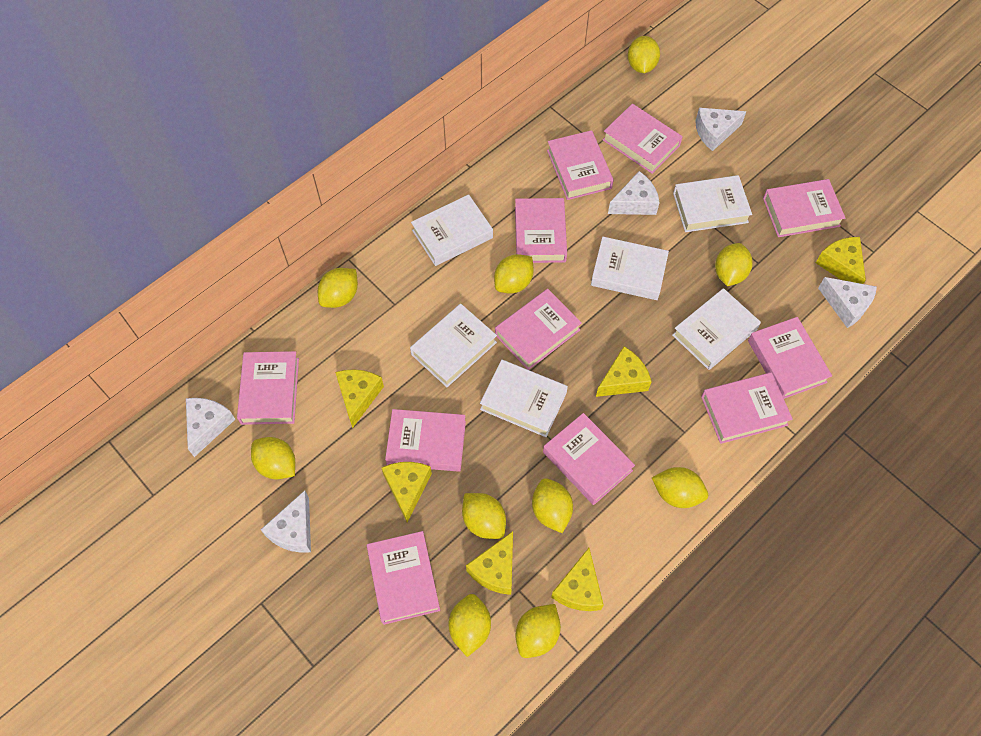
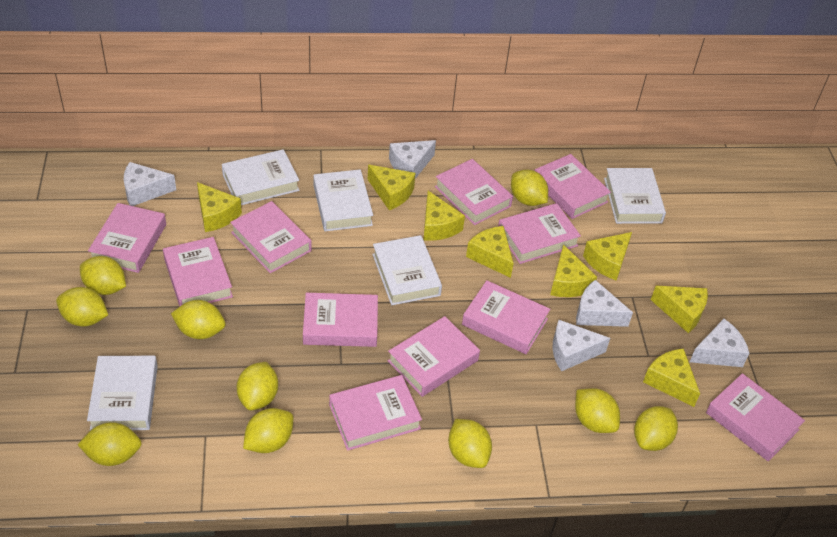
white book: [410,304,497,387] [411,194,493,266] [480,360,568,437] [591,237,669,300] [672,288,761,370] [673,175,752,232] = 6 -> [87,356,158,431] [222,149,300,205] [313,169,373,231] [372,235,442,305] [604,168,666,224] = 5
yellow cheese: [335,369,384,428] [381,462,432,523] [466,531,513,595] [551,548,604,611] [596,346,652,397] [816,237,866,284] = 6 -> [197,182,242,232] [368,165,415,210] [423,191,465,241] [466,226,514,278] [550,244,597,297] [583,232,632,281] [643,348,700,407] [651,286,708,333] = 8

